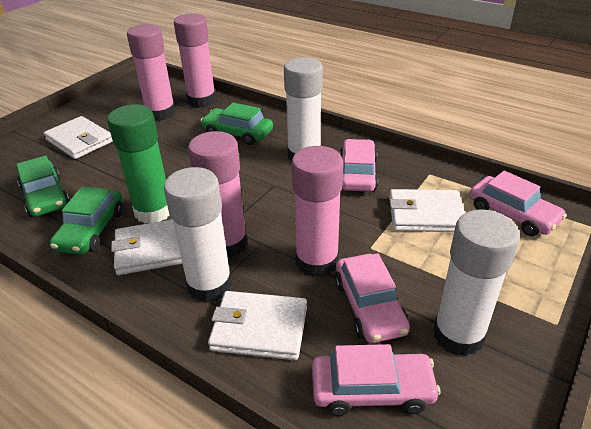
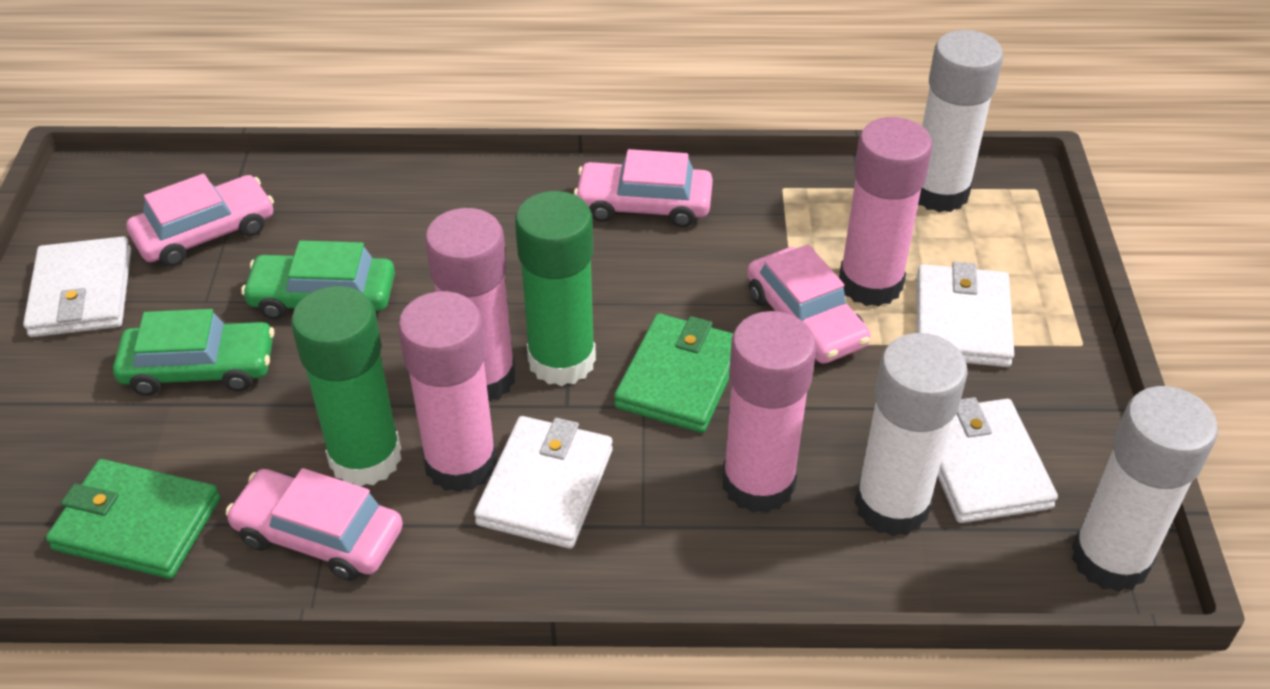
green car: [16,156,70,217] [50,186,123,255] [201,103,273,145] = 3 -> [113,309,274,396] [241,240,395,319] = 2
green glue stick: [107,104,170,224] = 1 -> [291,286,402,486] [515,191,596,386] = 2
green wallet: none = 0 -> [46,459,220,579] [614,313,733,433] = 2

